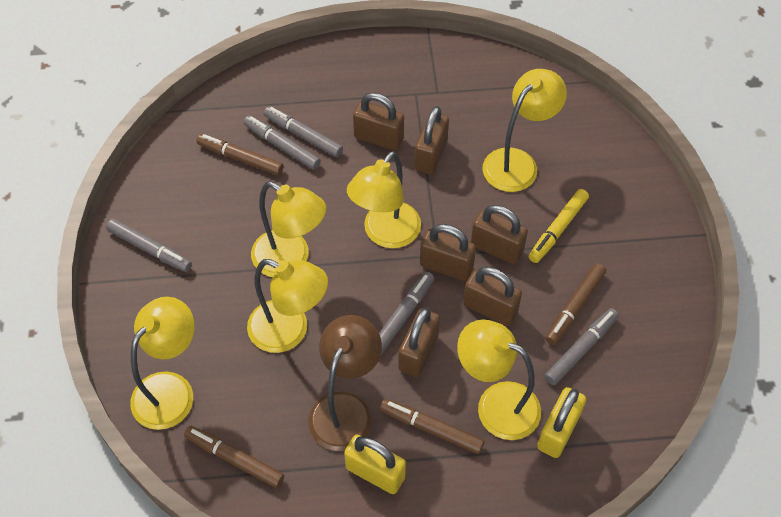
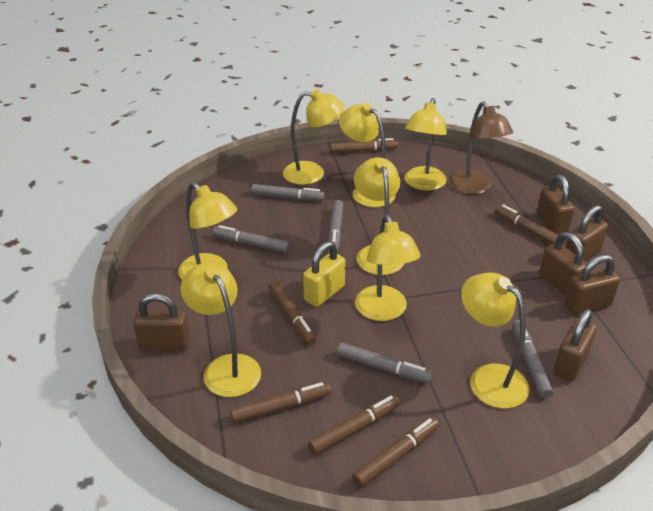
brown marker: [184,426,284,488] [196,134,283,175] [380,399,484,454] [546,263,606,345] = 4 -> [230,382,331,423] [269,281,317,345] [308,395,400,455] [330,138,398,153] [352,417,439,488] [495,204,566,245] = 6
yellow lamp: [130,297,195,430] [247,259,328,353] [251,182,326,277] [347,151,421,248] [457,319,541,440] [483,69,567,192] = 6 -> [178,182,237,279] [181,262,261,397] [283,90,345,185] [339,103,396,207] [354,157,404,275] [355,215,420,321] [405,98,447,191] [461,272,529,409] = 8
yellow marker: [529,189,589,263] = 1 -> none = 0
yellow padlock: [344,435,406,494] [537,387,586,458] = 2 -> [303,241,345,307] = 1

